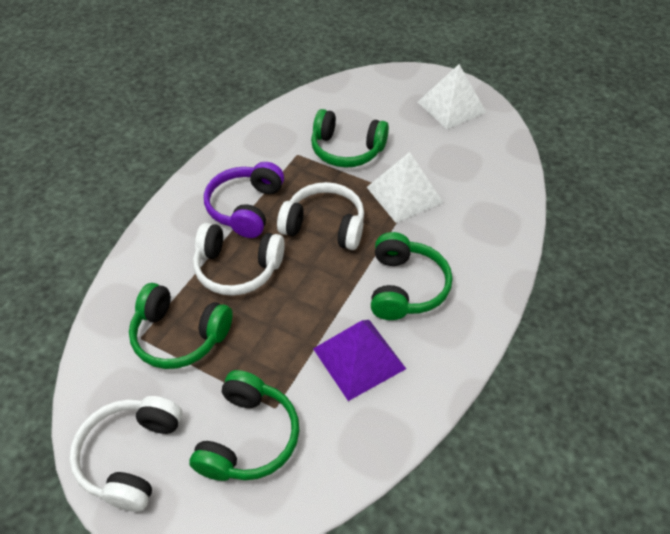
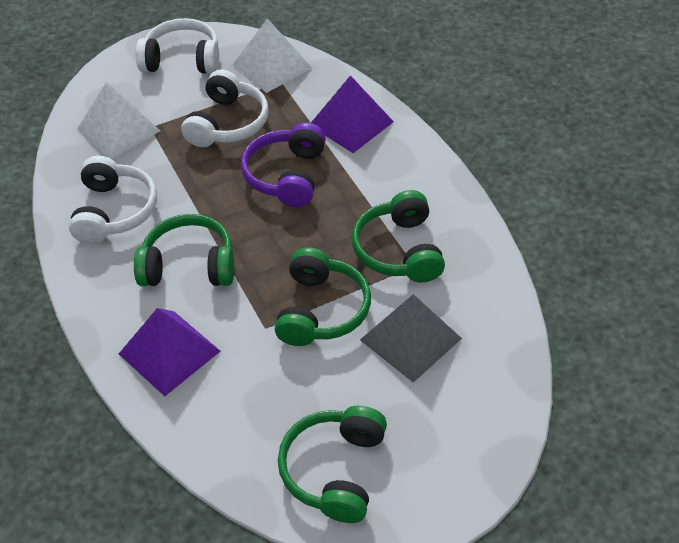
grey pyramid: none = 0 -> [360,294,462,383] = 1
purple pyramid: [313,320,406,401] = 1 -> [119,308,220,396] [311,75,394,153] = 2

